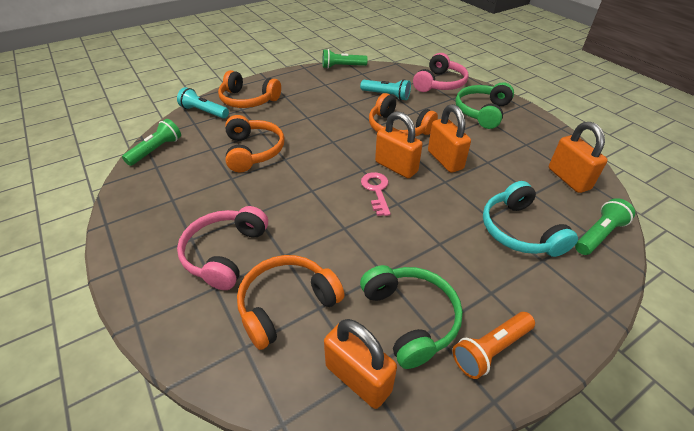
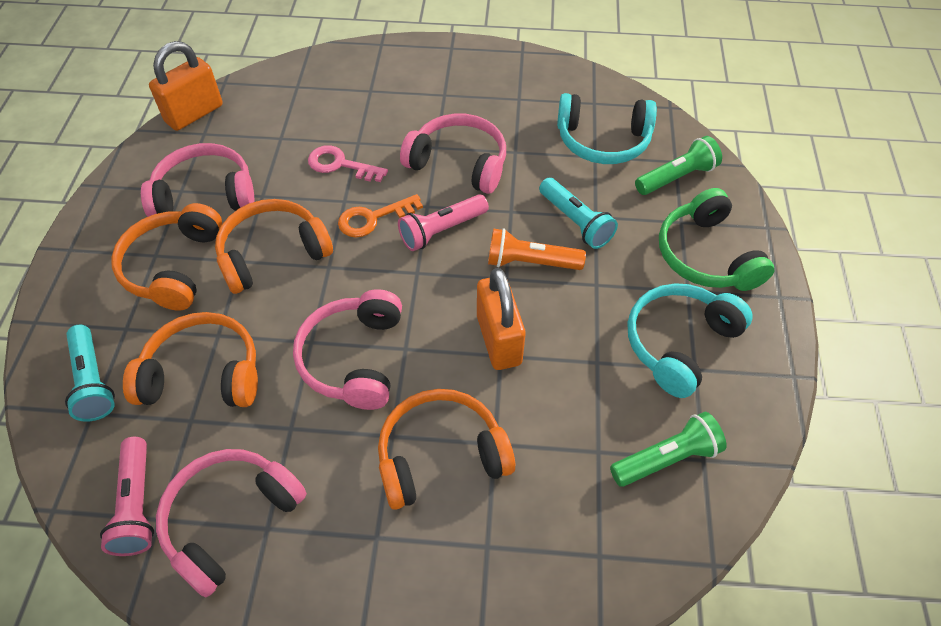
green flashlight: [122,119,181,166] [323,49,368,69] [575,198,635,255] = 3 -> [610,412,727,487] [635,136,722,195] = 2
green headphones: [360,265,463,369] [456,82,514,129] = 2 -> [659,188,774,291] = 1
orange key: none = 0 -> [338,194,423,237] = 1
orange padlock: [324,319,397,409] [375,111,423,178] [428,104,471,173] [549,122,608,193] = 4 -> [149,41,222,131] [477,268,526,370] = 2
pink flashlight: none = 0 -> [100,437,154,556] [398,194,489,251] = 2
pink headphones: [177,206,268,290] [413,53,469,92] = 2 -> [141,143,254,217] [156,449,307,597] [293,289,402,410] [400,113,506,194] = 4
turquoise headphones: [483,181,578,257] = 1 -> [557,93,657,164] [628,283,753,398] = 2

